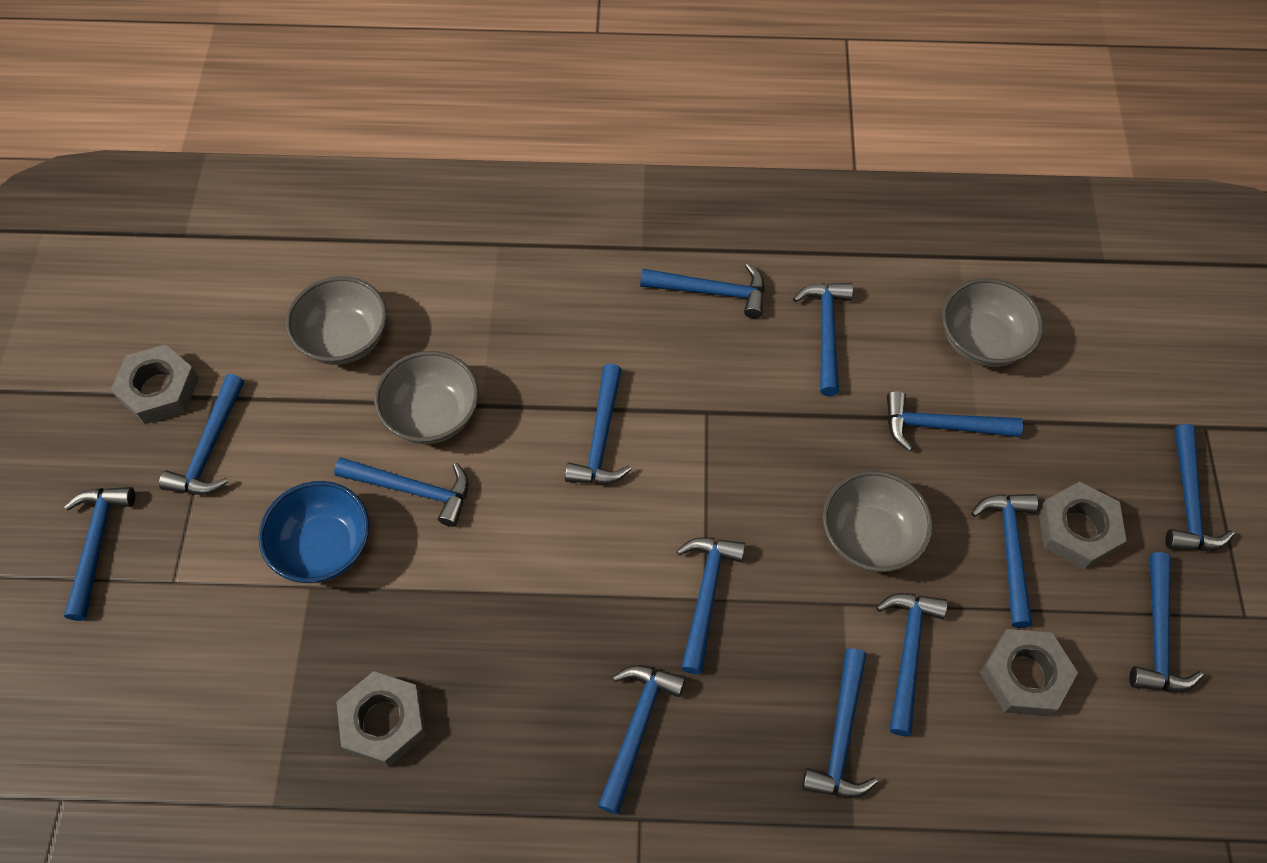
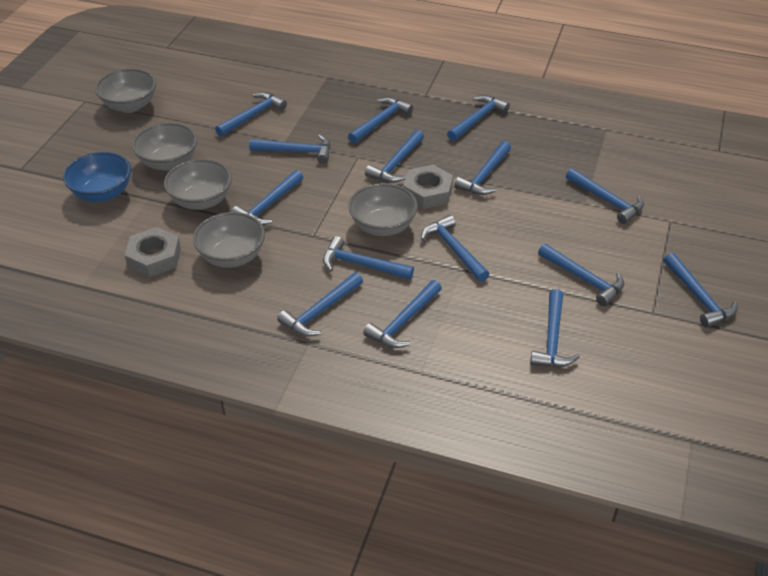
blue hammer: [64,487,135,621] [159,374,244,495] [334,457,469,527] [565,364,631,484] [598,665,686,814] [640,263,765,319] [677,537,745,674] [793,283,853,396] [802,648,878,798] [876,593,948,736] [887,391,1023,451] [971,494,1038,628] [1129,552,1203,692] [1165,424,1235,551] = 14 -> [215,92,287,137] [231,170,303,225] [249,135,331,164] [277,272,363,337] [323,236,414,280] [348,97,413,143] [363,280,442,348] [365,130,424,183] [421,215,489,282] [447,95,510,141] [454,141,511,195] [530,289,580,367] [538,244,624,306] [566,168,644,224] [664,253,738,327] = 15
grey bowl: [286,276,387,365] [374,351,479,444] [822,471,933,572] [942,278,1043,367] = 4 -> [95,69,156,113] [132,123,197,171] [164,159,232,210] [193,212,265,268] [348,183,418,236] = 5
grey nut: [111,344,199,424] [336,671,426,767] [980,629,1078,717] [1038,482,1127,570] = 4 -> [125,227,181,277] [403,165,453,209] = 2

